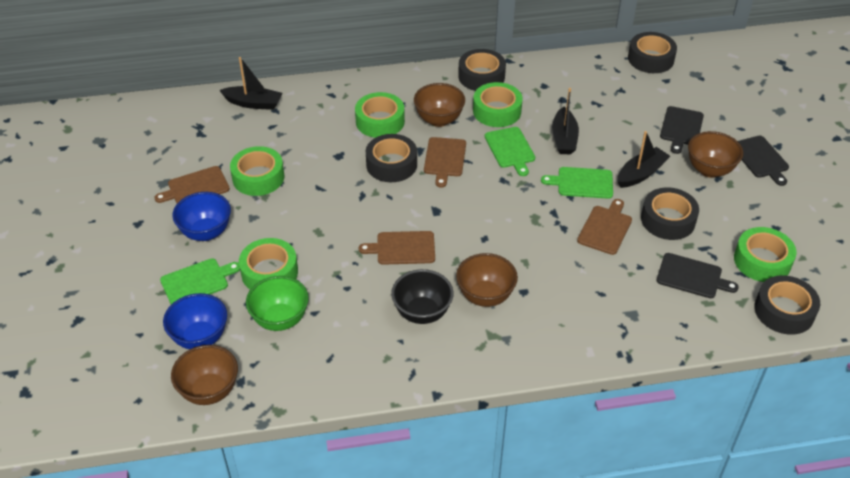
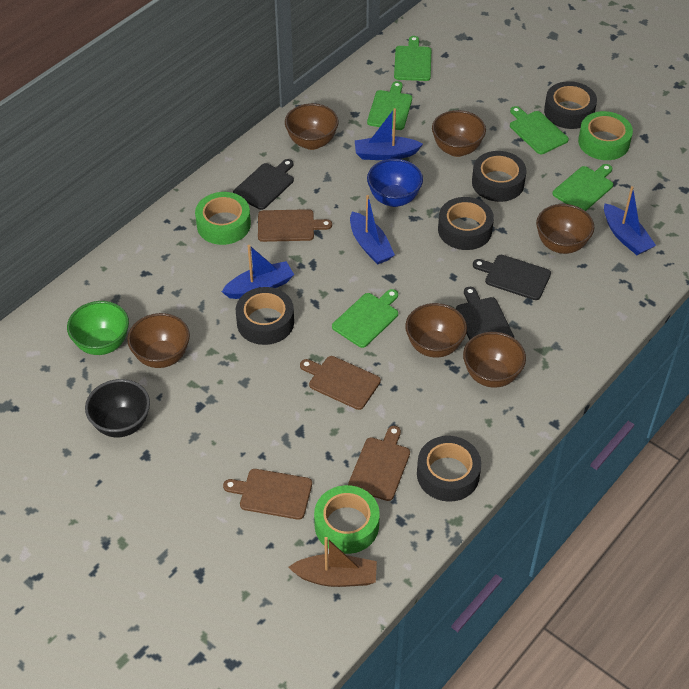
black boat: [219,57,282,110] [552,88,579,154] [618,131,670,188] = 3 -> none = 0
blue boat: none = 0 -> [222,245,294,299] [350,195,395,265] [355,108,423,160] [604,186,656,255] = 4
blue bowl: [163,293,227,349] [172,192,231,241] = 2 -> [367,159,423,207] = 1
brown boat: none = 0 -> [288,537,377,587] = 1
brown bowl: [171,345,238,405] [414,83,465,127] [456,253,518,307] [688,131,743,178] = 4 -> [127,313,190,368] [285,103,339,150] [405,303,467,358] [432,110,486,157] [463,332,526,388] [536,204,594,254] = 6
green cutting board: [160,258,240,304] [485,127,535,176] [541,167,613,199] = 3 -> [332,289,398,348] [367,81,412,130] [394,36,431,81] [510,106,569,154] [552,164,613,211] = 5
green tape: [230,146,284,196] [239,238,298,289] [355,92,405,138] [473,82,522,127] [734,227,796,282] = 5 -> [195,192,251,245] [314,485,380,554] [578,111,633,160] = 3

